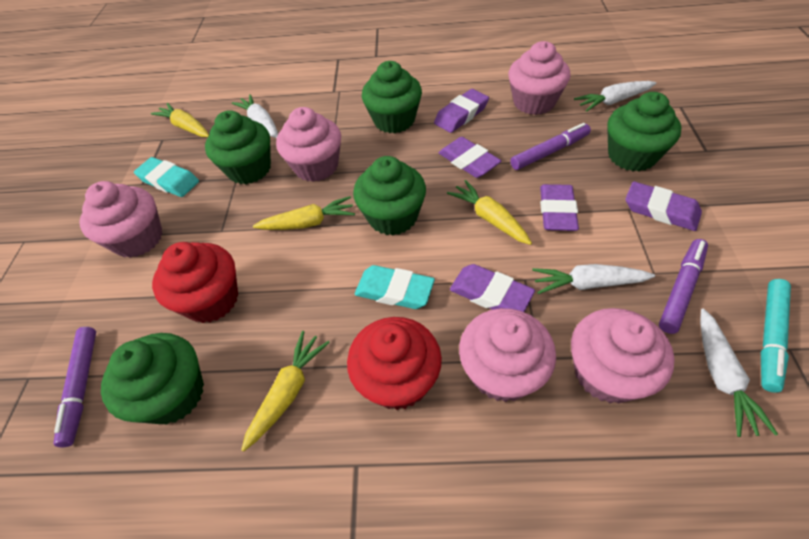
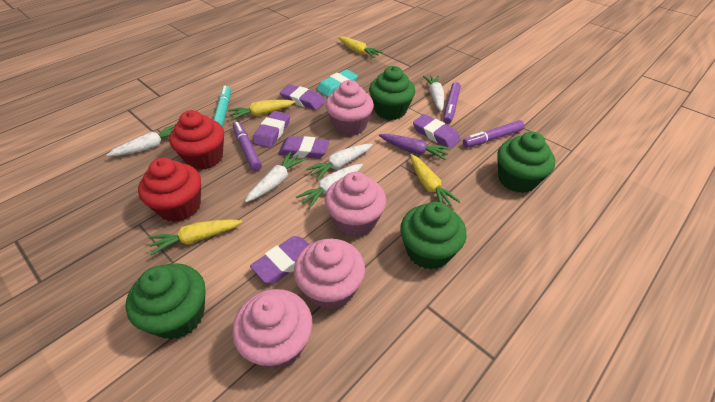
green cupcake: [101,333,204,425] [205,110,271,184] [353,156,426,236] [362,61,422,133] [607,92,682,171] = 5 -> [126,263,205,339] [369,66,415,120] [400,202,467,270] [497,132,555,193] = 4
pink cupcake: [79,181,163,258] [276,107,341,182] [459,308,556,402] [508,41,570,115] [571,308,675,404] = 5 -> [232,289,312,369] [294,239,365,310] [325,80,374,136] [325,172,386,237] = 4
purple carrot: none = 0 -> [379,134,451,160] = 1
turquoise eraser: [134,157,199,197] [355,265,435,309] = 2 -> [317,69,358,97] = 1
white carrot: [232,94,278,138] [532,264,655,294] [574,81,656,112] [700,309,778,437] = 4 -> [107,124,176,156] [245,152,306,202] [296,164,363,209] [306,144,373,181] [423,75,444,112] = 5

